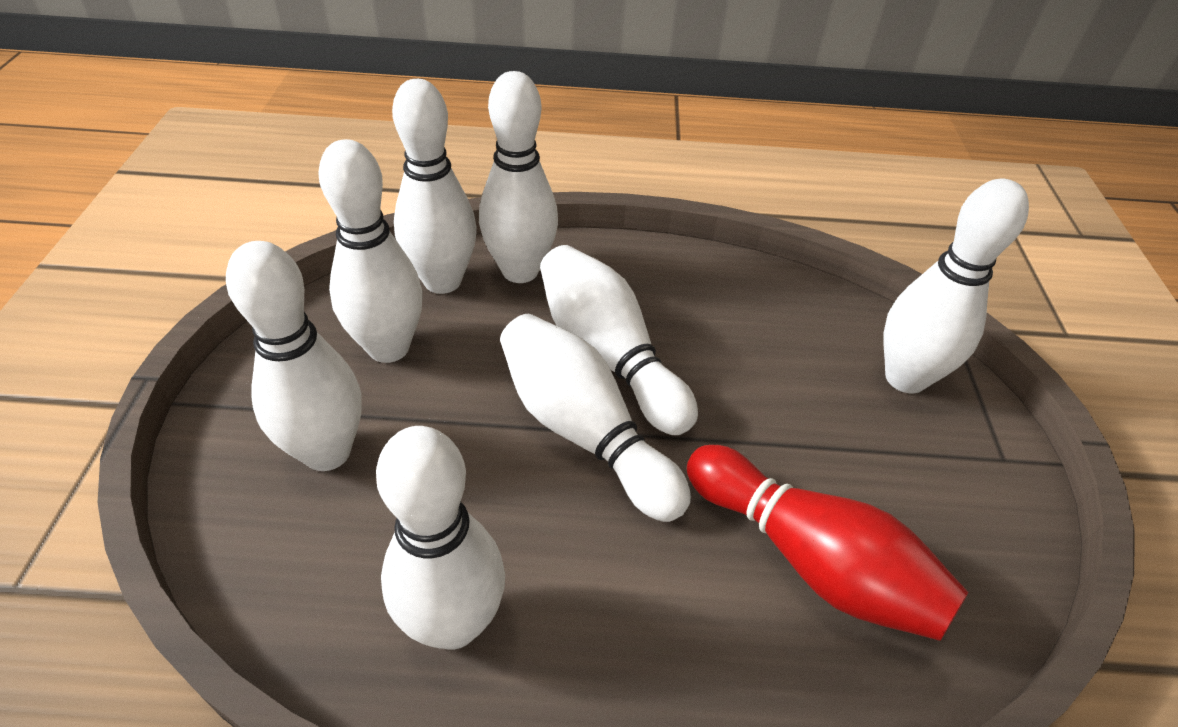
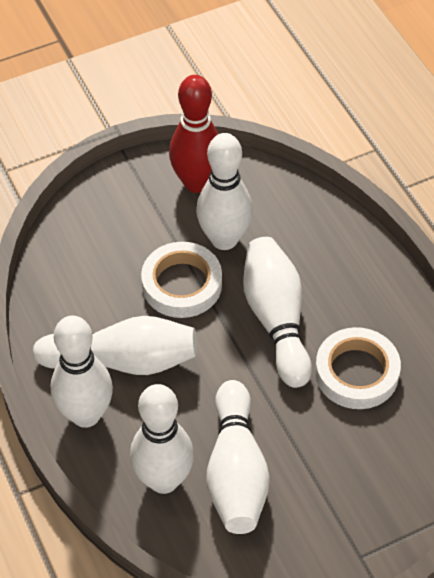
white bowling pin: [226,241,362,471] [318,139,423,363] [376,426,505,650] [392,79,477,294] [479,71,558,283] [500,314,691,522] [540,245,698,435] [884,179,1029,394] = 8 -> [33,316,197,375] [51,316,113,428] [130,384,194,494] [196,133,253,250] [206,380,270,534] [243,237,312,388] = 6
white tape: none = 0 -> [141,242,222,318] [315,327,401,409] = 2

